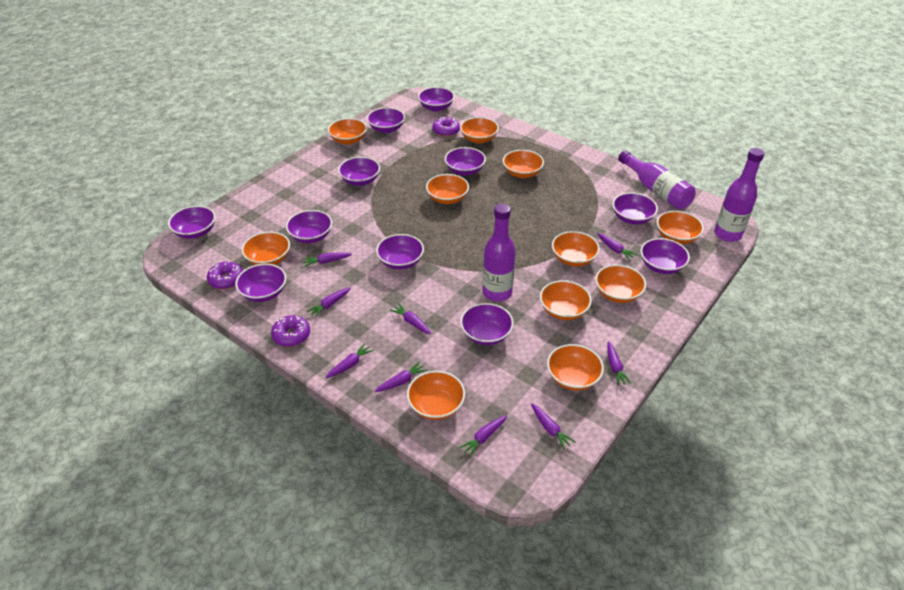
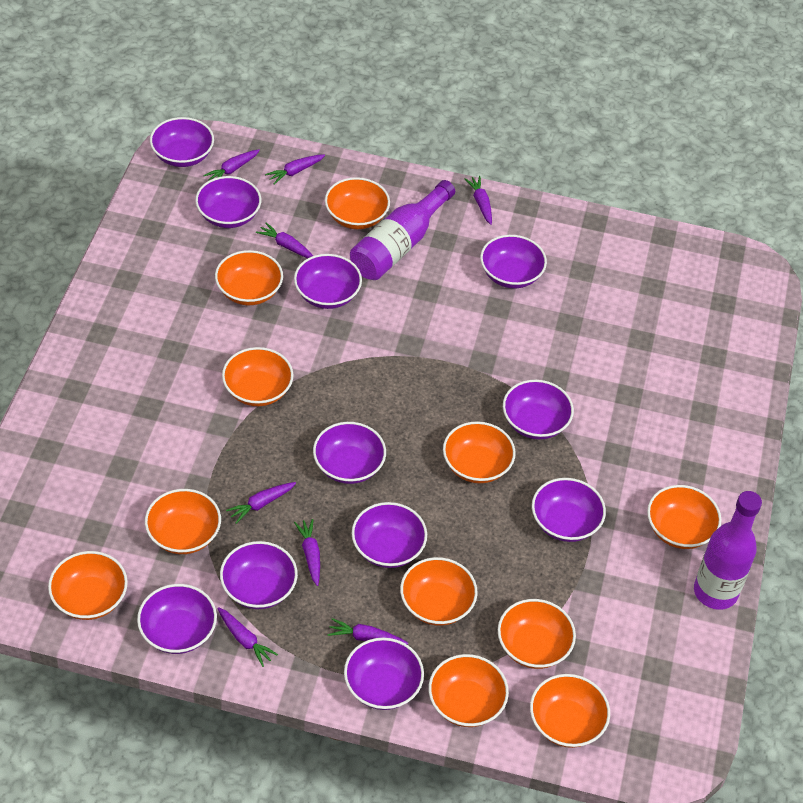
purple bottle: [483,204,516,302] [618,151,696,210] [714,148,765,242] = 3 -> [350,180,455,280] [694,491,762,610] = 2
purple carrot: [303,253,352,267] [307,287,351,318] [325,343,374,378] [374,361,428,392] [390,304,431,334] [459,415,507,457] [531,403,576,450] [597,233,637,260] [607,341,632,386] = 9 -> [203,149,260,180] [217,607,278,667] [226,482,296,524] [256,223,313,258] [265,154,325,185] [294,519,320,586] [328,618,408,645] [465,176,492,225] = 8
purple donut: [207,261,243,289] [271,315,310,347] [432,117,460,137] = 3 -> none = 0

